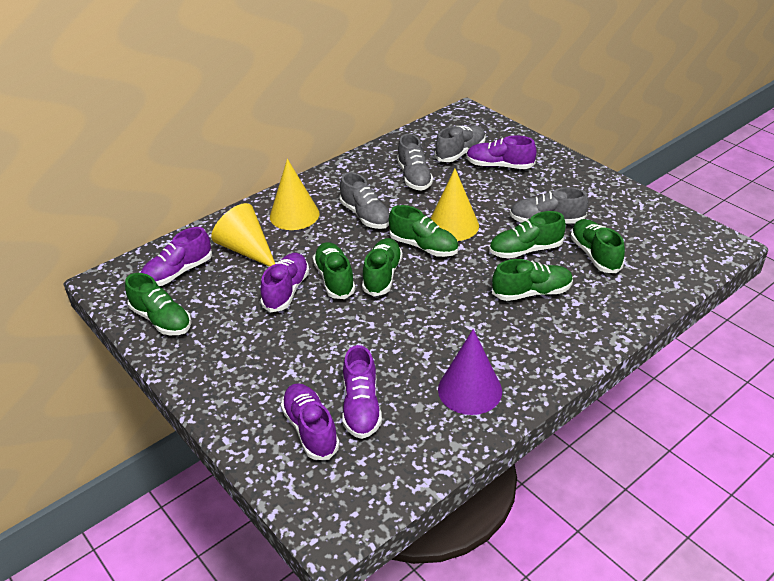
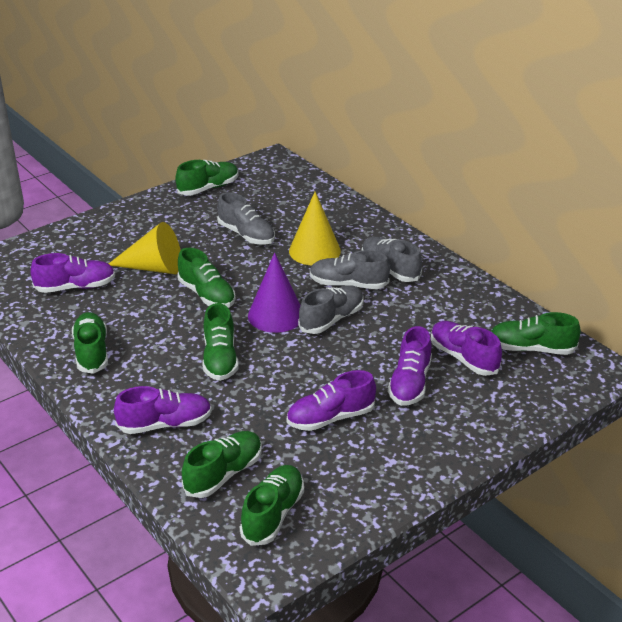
yellow cone: [211,203,275,267] [270,159,319,230] [430,169,479,241] = 3 -> [109,222,180,274] [289,192,341,265] = 2

